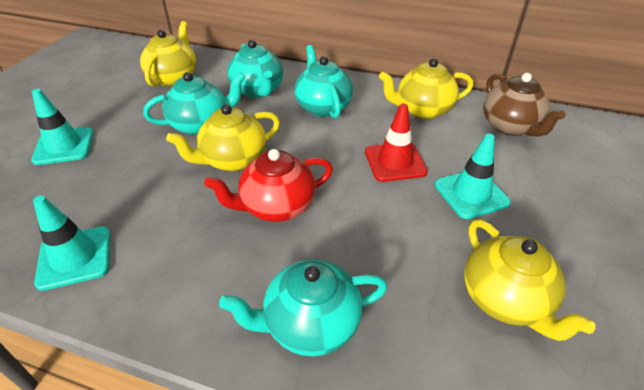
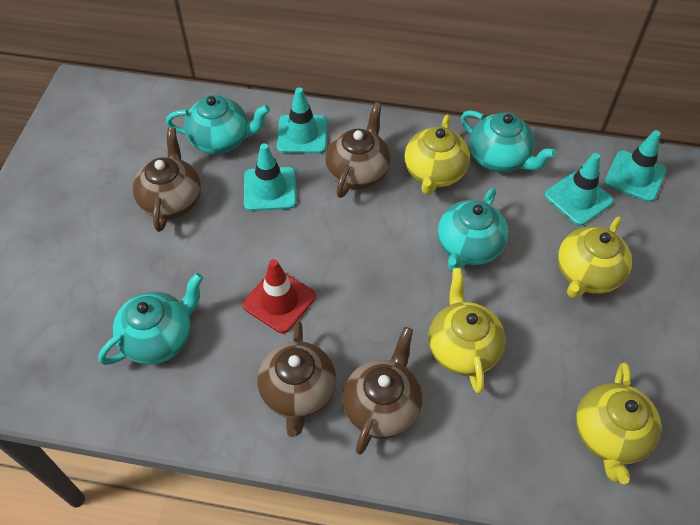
brown teapot: [483,73,566,136] = 1 -> [133,127,201,232] [257,321,336,437] [325,102,391,198] [342,327,422,455] = 4
red teapot: [204,149,333,222] = 1 -> none = 0
turquoise traffic cone: [31,89,94,165] [33,196,110,291] [435,134,511,219] = 3 -> [244,143,296,211] [277,87,327,154] [545,153,613,226] [605,130,666,202] = 4

